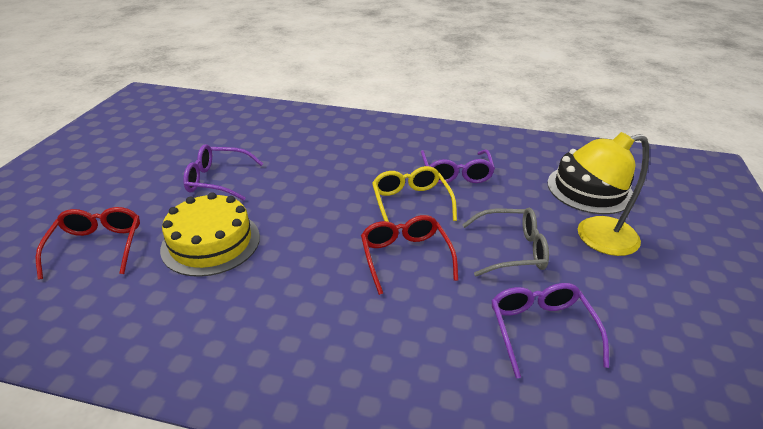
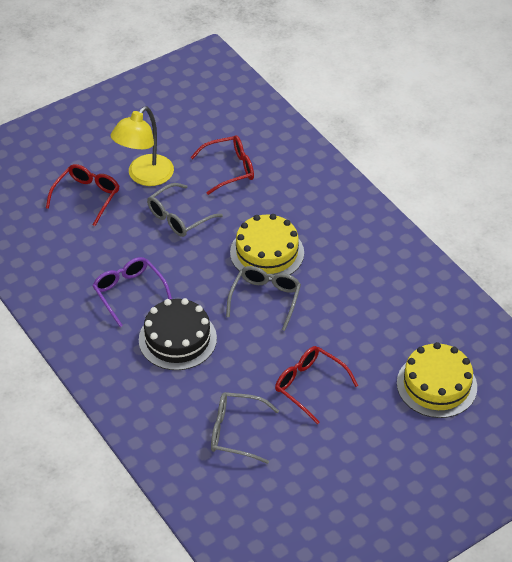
grey glasses: [462,208,549,276] = 1 -> [147,183,223,237] [211,392,279,464] [226,266,301,331] = 3
purple glasses: [183,144,263,201] [421,150,495,184] [492,283,609,378] = 3 -> [93,257,172,327] = 1
red glasses: [36,207,140,279] [361,215,458,295] = 2 -> [46,164,119,226] [190,135,254,195] [275,346,358,425] = 3
yellow cake: [160,192,260,277] = 1 -> [230,214,304,281] [397,342,477,418] = 2
yellow glasses: [372,166,457,222] = 1 -> none = 0

